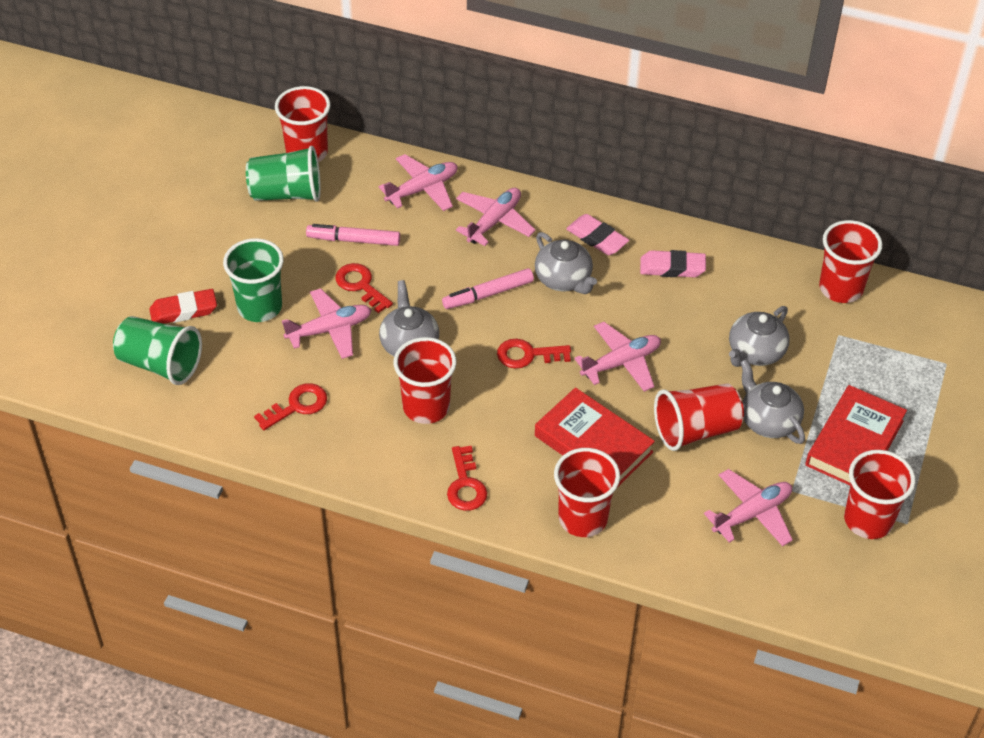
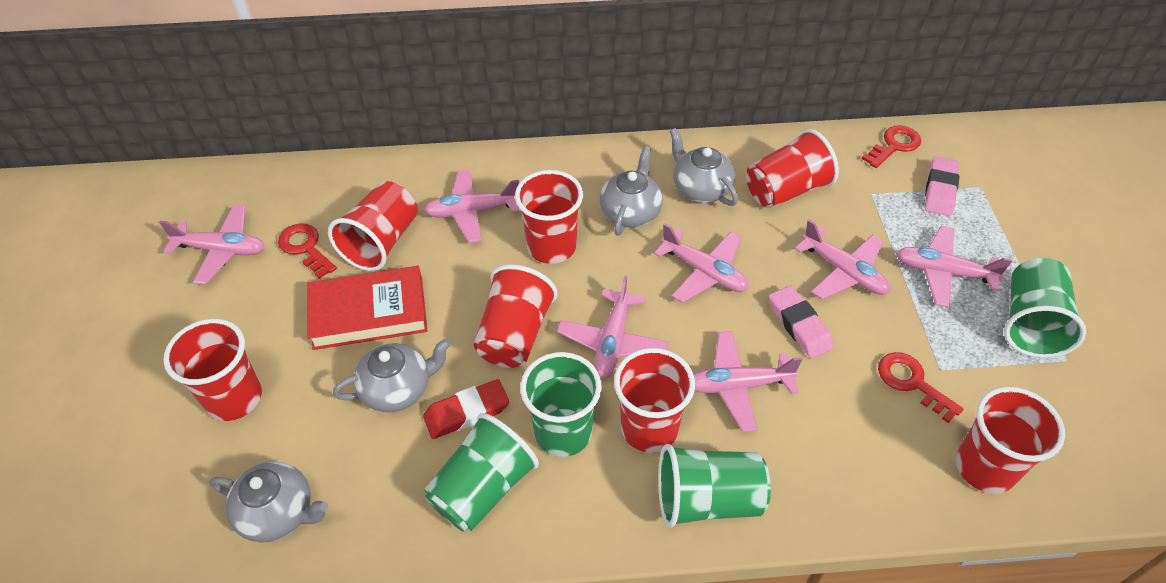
green cup: [113,316,202,385] [223,238,284,322] [246,146,321,202] = 3 -> [424,413,539,532] [520,352,602,457] [658,444,771,528] [1004,258,1086,358] = 4
pink marker: [306,224,400,246] [442,268,534,309] = 2 -> none = 0
pink plane: [282,288,372,359] [379,154,458,211] [456,188,536,246] [574,322,661,392] [704,469,793,546] = 5 -> [159,205,264,285] [424,169,519,243] [557,276,669,378] [654,223,749,303] [693,331,802,432] [795,219,890,300] [896,226,1012,307] = 7
red book: [535,387,655,486] [805,385,907,485] = 2 -> [307,266,428,350] = 1
red cup: [275,86,330,162] [394,337,457,424] [554,448,620,537] [654,383,744,451] [819,220,882,303] [844,450,916,539] = 6 -> [163,319,262,421] [328,181,418,271] [474,264,557,368] [515,170,583,264] [614,348,695,453] [746,129,839,208] [956,387,1065,494] = 7
red key: [254,383,327,430] [335,263,393,313] [447,446,487,511] [497,339,571,369] = 4 -> [278,223,337,279] [861,125,921,168] [878,352,963,423] = 3

